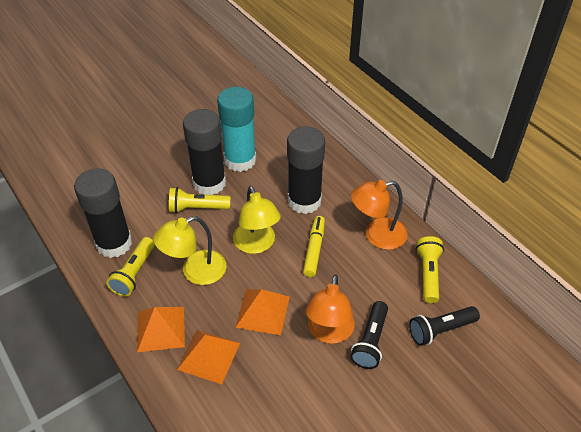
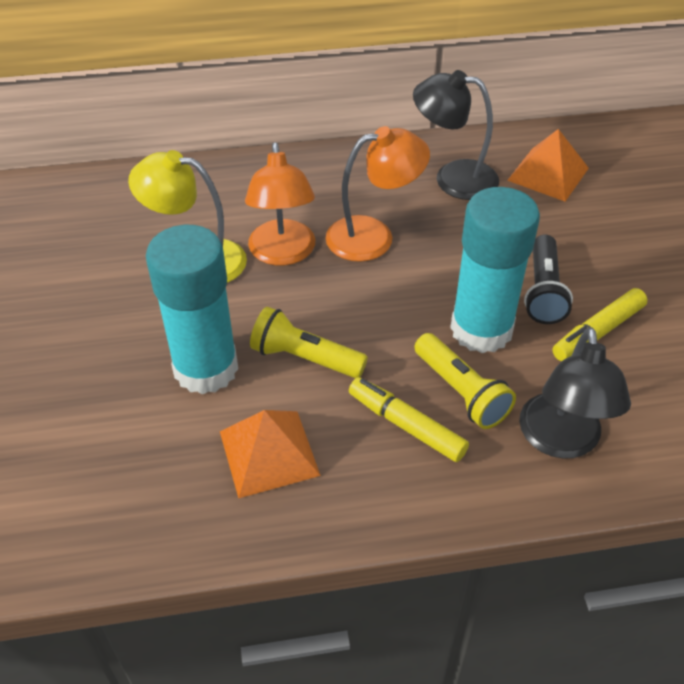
black flashlight: [350,301,388,369] [409,306,480,346] = 2 -> [524,234,573,324] = 1
black glue stick: [74,168,132,258] [183,109,226,195] [287,126,325,214] = 3 -> none = 0
black lamp: none = 0 -> [413,70,499,200] [519,327,631,459] = 2
orange pyramid: [137,307,185,352] [177,330,240,384] [235,289,290,335] = 3 -> [220,410,321,498] [507,129,589,201] = 2
turquoise glue stick: [217,87,256,172] = 1 -> [146,225,238,395] [450,187,540,353] = 2
yellow flashlight: [106,237,155,297] [169,187,230,213] [416,236,444,303] = 3 -> [250,307,368,378] [414,333,516,429] = 2
yellow lamp: [153,216,226,285] [233,186,281,254] = 2 -> [128,150,247,283] = 1
yellow marker: [303,216,325,277] = 1 -> [349,377,469,462] [552,288,648,361] = 2

